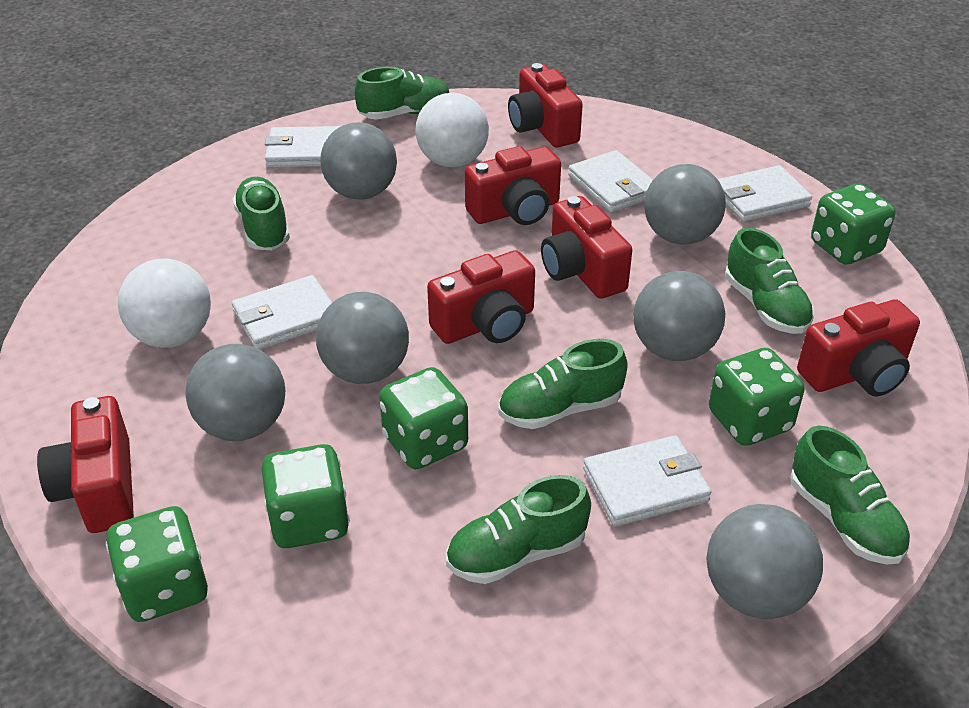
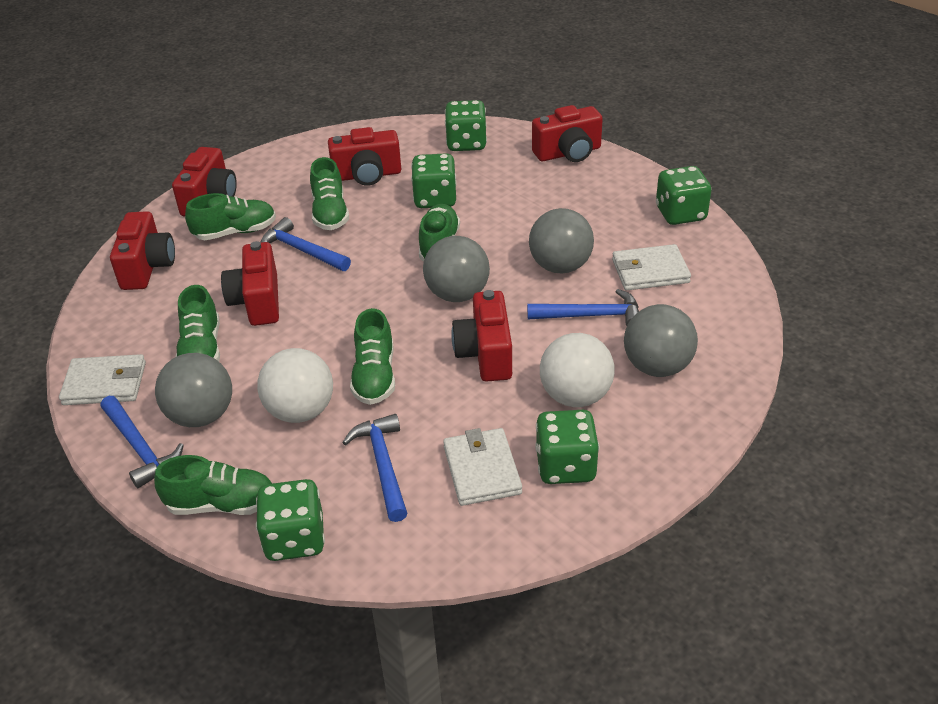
blue hammer: none = 0 -> [100,396,184,488] [260,217,351,271] [342,414,407,522] [527,289,639,326] = 4
grey ball: [185,344,285,441] [316,292,409,384] [320,122,397,200] [633,271,725,361] [644,164,726,245] [706,504,823,619] = 6 -> [155,353,232,427] [423,236,490,302] [529,208,594,274] [624,304,698,377] = 4
white wallet: [232,275,332,350] [265,126,341,168] [568,150,653,213] [583,435,711,527] [718,165,812,222] = 5 -> [59,354,146,405] [443,428,522,506] [612,244,691,290] = 3

